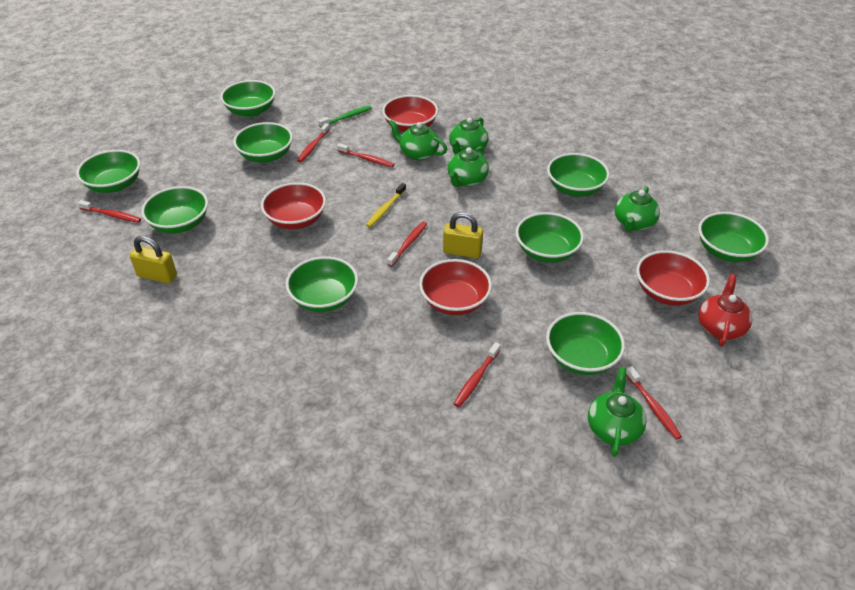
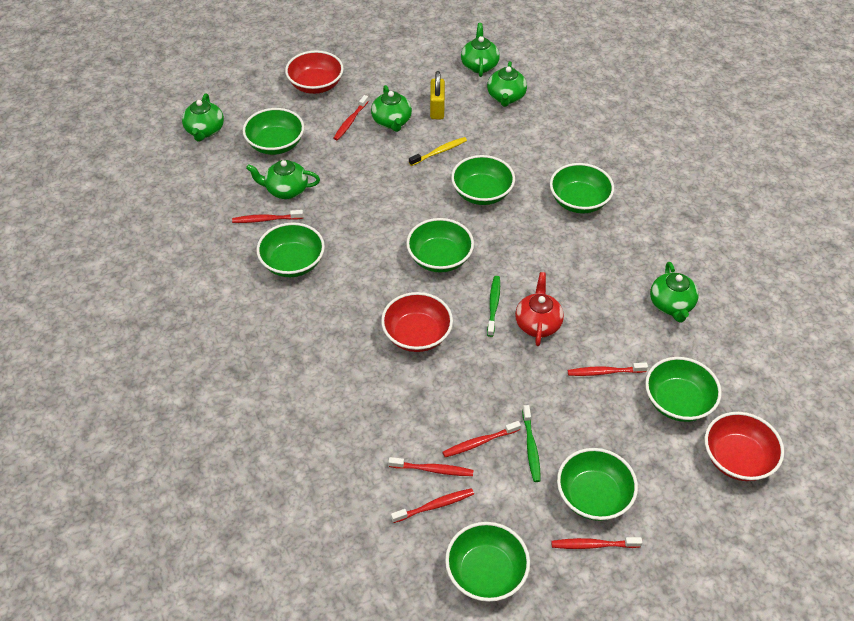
green bowl: [76,150,140,193] [141,186,208,234] [220,80,275,117] [233,122,293,163] [286,256,358,312] [516,212,584,263] [546,312,625,375] [547,153,610,197] [698,212,769,262] = 9 -> [243,108,304,155] [256,223,325,277] [406,218,474,273] [445,522,530,602] [451,155,515,205] [550,163,614,213] [557,448,638,521] [645,357,722,422] = 8
green teapot: [389,120,447,161] [448,146,489,187] [449,117,488,155] [588,367,647,457] [615,186,660,232] = 5 -> [182,93,224,141] [246,160,320,199] [371,85,412,132] [461,23,500,77] [487,61,527,107] [650,262,699,323] = 6
green toothbrush: [318,106,372,128] = 1 -> [487,276,500,337] [522,405,541,482] = 2
red bowl: [261,182,326,229] [382,95,438,132] [419,259,492,315] [636,250,710,306] = 4 -> [285,50,344,94] [381,292,453,352] [705,412,784,481] = 3
red toothbrush: [78,200,141,223] [297,123,330,163] [337,143,394,167] [387,221,427,267] [454,342,501,407] [626,366,682,440] = 6 -> [232,210,303,223] [333,95,369,140] [388,457,473,476] [391,488,474,523] [443,421,521,457] [551,537,642,549] [568,363,648,376] = 7
yellow padlock: [129,236,177,284] [443,212,483,259] = 2 -> [430,71,445,119] = 1

